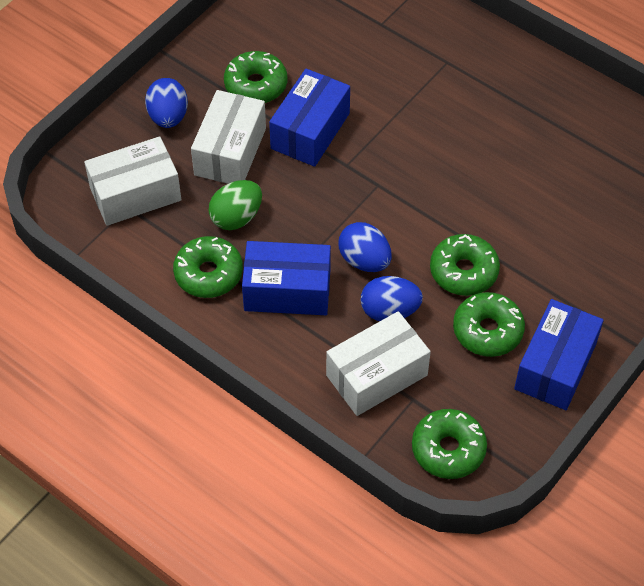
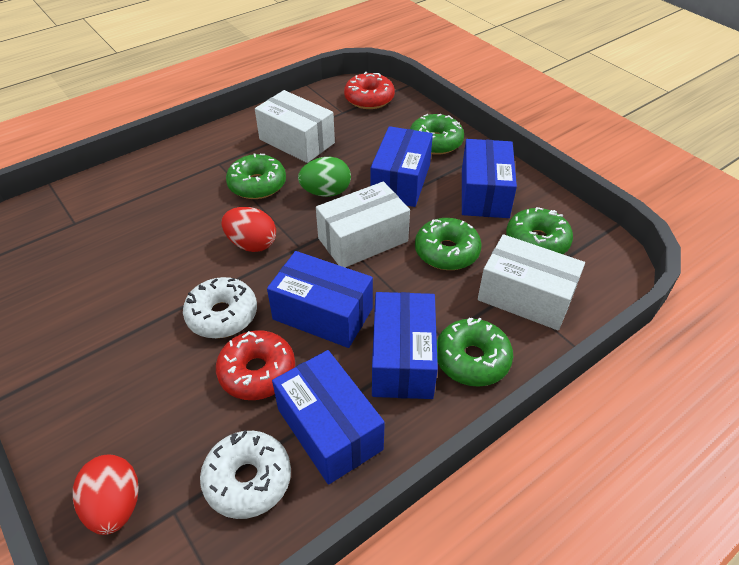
blue box: [242,241,331,315] [269,69,350,167] [514,299,604,410] = 3 -> [267,251,373,348] [272,350,385,485] [370,126,433,207] [372,292,438,399] [462,139,517,218] = 5
blue egg: [145,78,188,128] [338,222,392,272] [361,276,423,321] = 3 -> none = 0
red donut: none = 0 -> [216,330,295,400] [344,72,395,109] = 2
red egg: none = 0 -> [73,454,138,535] [222,207,276,252] = 2
white donut: none = 0 -> [183,277,257,338] [200,430,291,519] = 2

